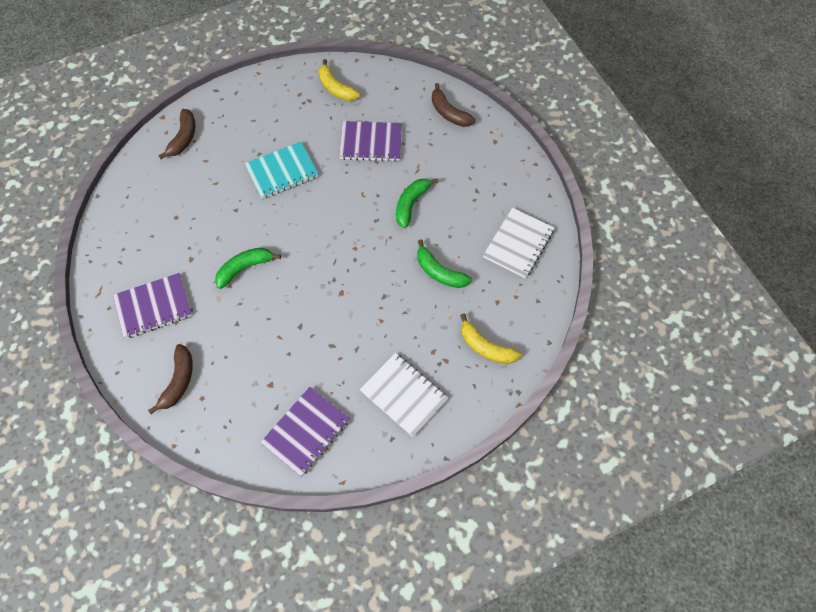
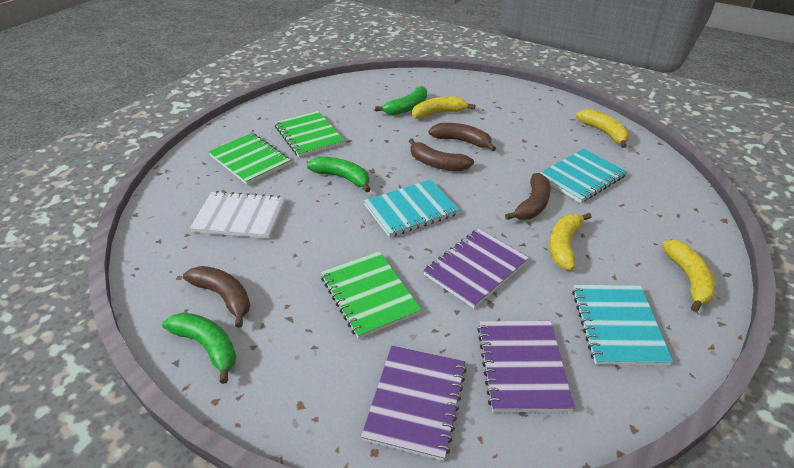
brown banana: [148,344,193,414] [158,109,195,159] [432,83,475,127] = 3 -> [183,266,250,328] [409,139,474,171] [428,123,496,151] [505,173,551,220] = 4
green notebook: none = 0 -> [208,133,291,185] [275,111,345,157] [321,251,422,339] = 3
turquoise notebook: [245,142,319,199] = 1 -> [364,179,460,238] [540,149,627,203] [572,285,673,366] = 3
white notebook: [360,353,448,437] [483,208,555,278] = 2 -> [190,191,285,239] = 1
yellow banana: [318,59,360,101] [460,313,522,364] = 2 -> [412,96,475,119] [550,213,592,270] [576,109,629,148] [662,240,716,312] = 4

